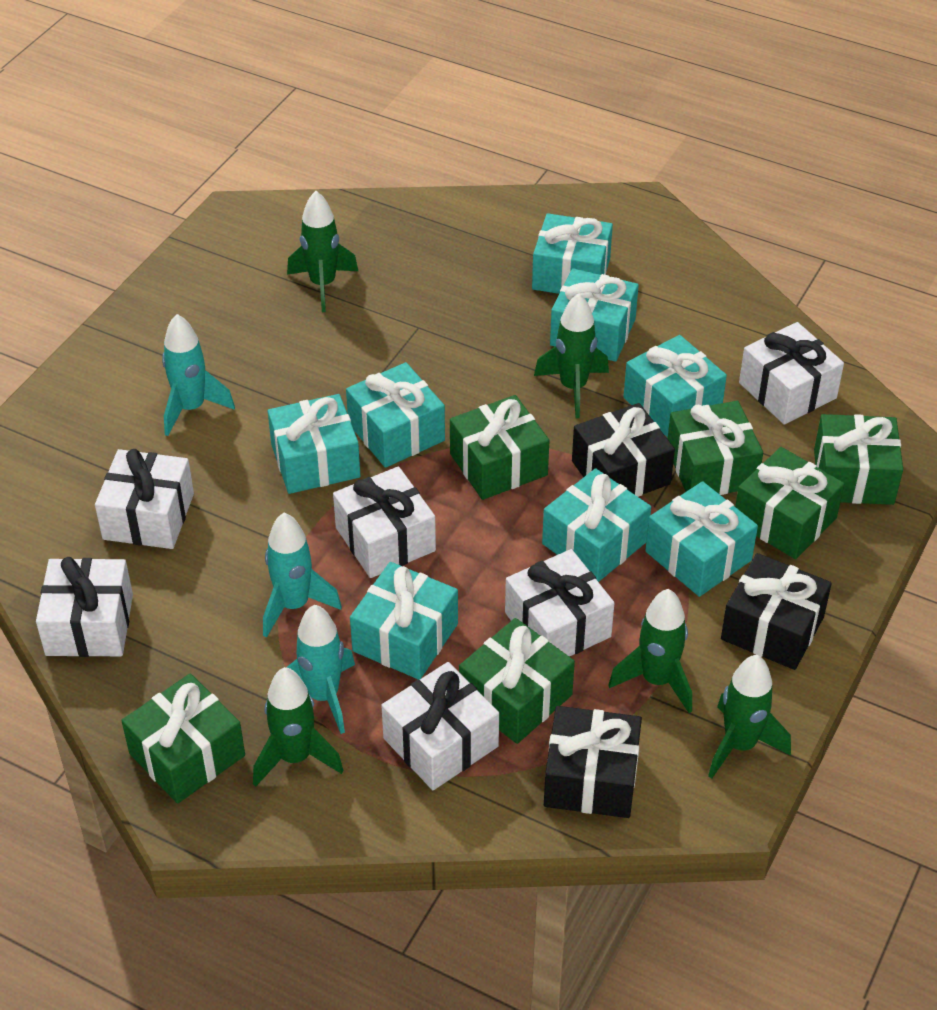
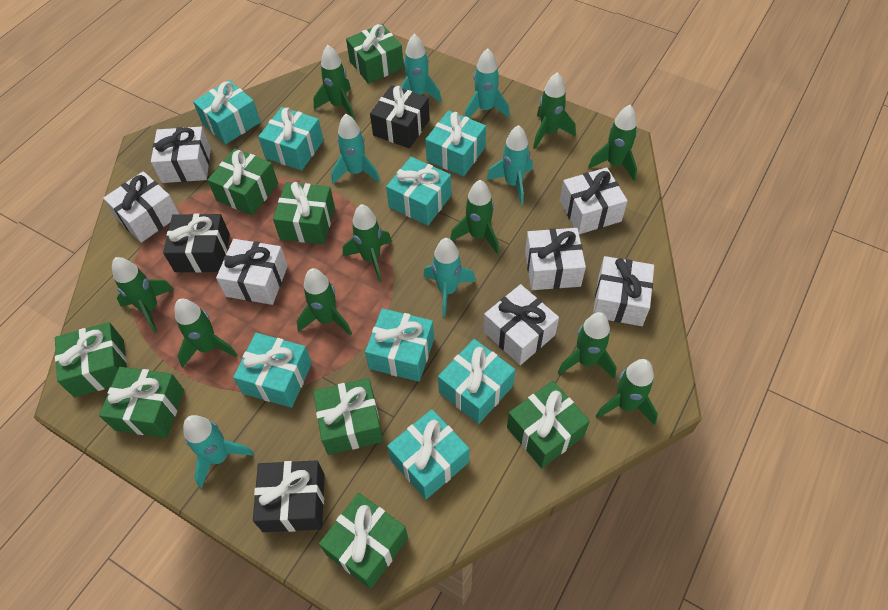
green gift: [121,673,245,804] [450,395,550,500] [459,618,575,744] [668,401,763,495] [735,447,844,559] [814,414,903,505] = 6 -> [55,322,127,397] [99,367,184,438] [207,148,278,216] [273,182,335,244] [313,378,383,455] [319,493,408,589] [346,24,404,84] [507,381,590,468] = 8
green rocket: [253,667,343,787] [287,191,358,312] [534,293,609,418] [608,589,692,713] [708,655,791,779] = 5 -> [112,257,174,333] [175,299,237,368] [297,268,352,335] [313,45,355,120] [343,204,392,282] [450,180,499,254] [533,72,576,149] [558,312,617,378] [588,105,637,181] [596,359,658,425] = 10
turquoise rocket: [162,314,235,436] [263,513,342,638] [286,605,355,734] = 3 -> [183,415,254,488] [331,114,380,184] [401,34,442,103] [423,238,476,317] [465,48,510,118] [486,125,533,205] = 6
white gift: [36,557,133,657] [95,449,194,549] [333,466,436,578] [381,662,499,790] [505,549,614,656] [739,322,844,425] = 6 -> [103,171,180,243] [151,127,211,183] [216,239,288,305] [483,284,559,365] [525,228,586,290] [560,167,628,234] [593,256,654,326] = 7

